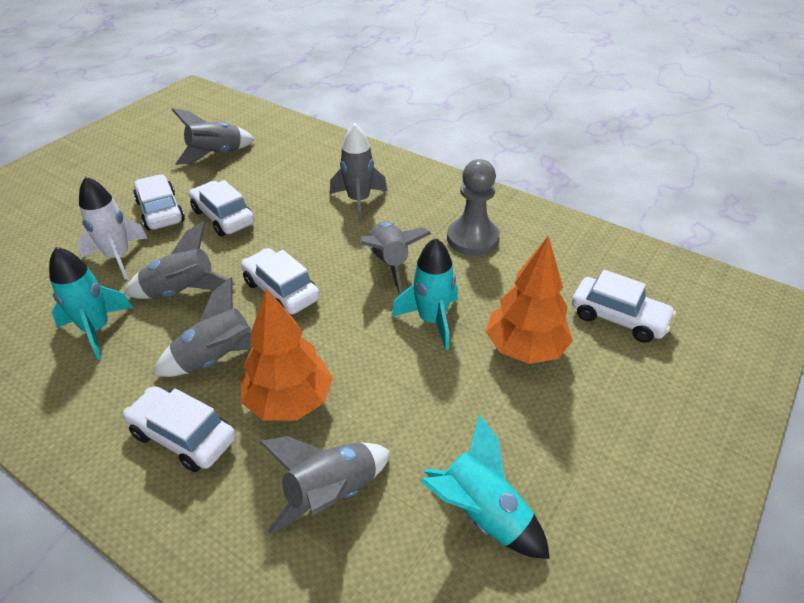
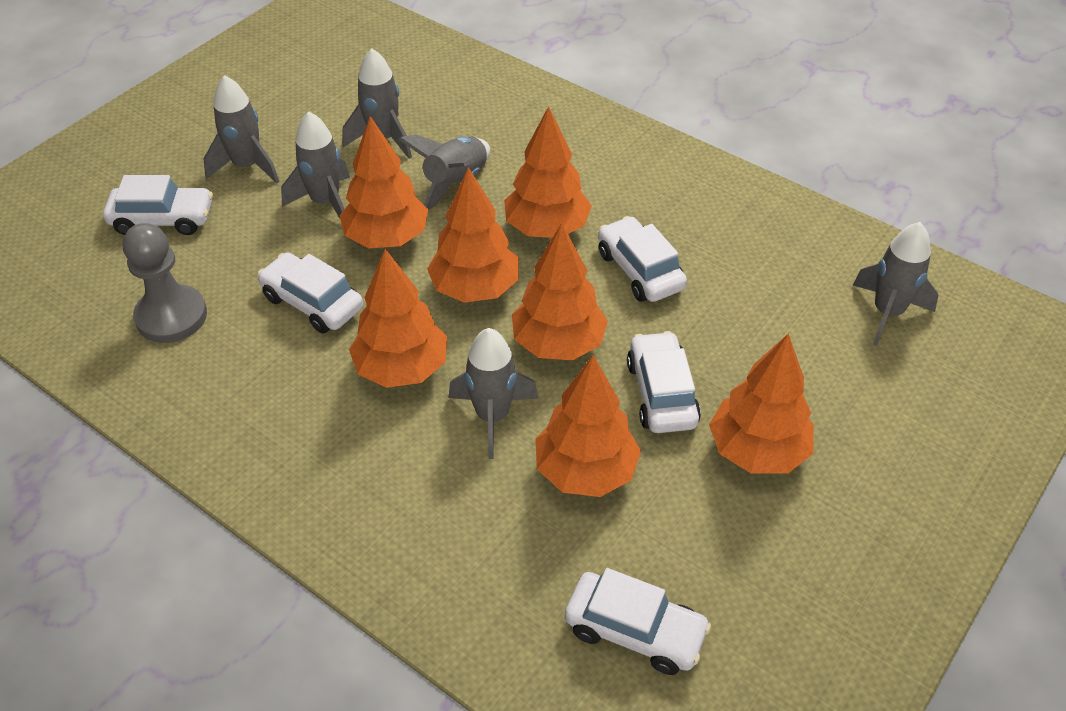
orange tree: [241,288,333,421] [486,236,573,364] = 2 -> [339,116,428,248] [349,249,447,388] [427,167,518,303] [504,106,592,238] [512,223,608,360] [535,355,641,497] [709,333,814,474] = 7
turquoise rocket: [49,247,133,360] [392,238,458,350] [420,415,550,559] = 3 -> none = 0
white rocket: [78,176,147,279] = 1 -> none = 0

